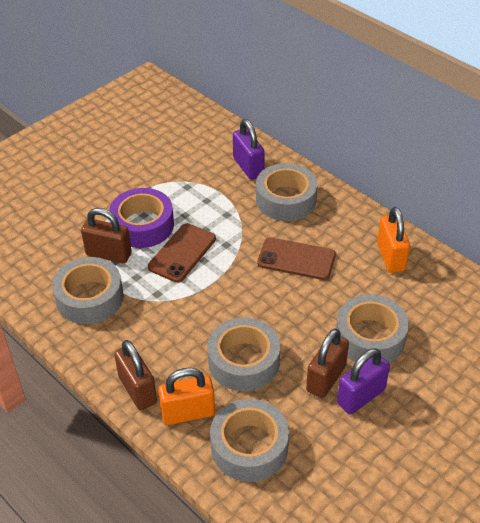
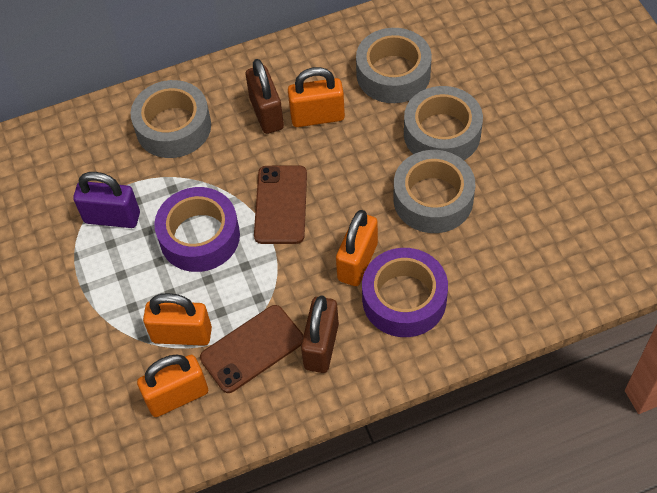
brown padlock: [81,208,132,263] [114,340,157,410] [306,328,349,398] = 3 -> [246,59,284,134] [301,296,339,373] = 2
grey tape: [52,257,124,324] [207,317,280,391] [210,399,289,482] [256,163,318,221] [336,294,409,363] = 5 -> [131,80,211,158] [356,28,432,103] [393,150,475,233] [404,86,483,160] = 4
orange padlock: [158,368,215,425] [377,207,410,273] = 2 -> [137,354,208,417] [143,293,212,346] [288,67,345,127] [336,210,378,286] = 4
purple padlock: [233,119,265,180] [337,348,390,414] = 2 -> [73,172,140,228] = 1
purple tape: [109,188,174,248] = 1 -> [154,187,240,272] [362,248,448,337] = 2

